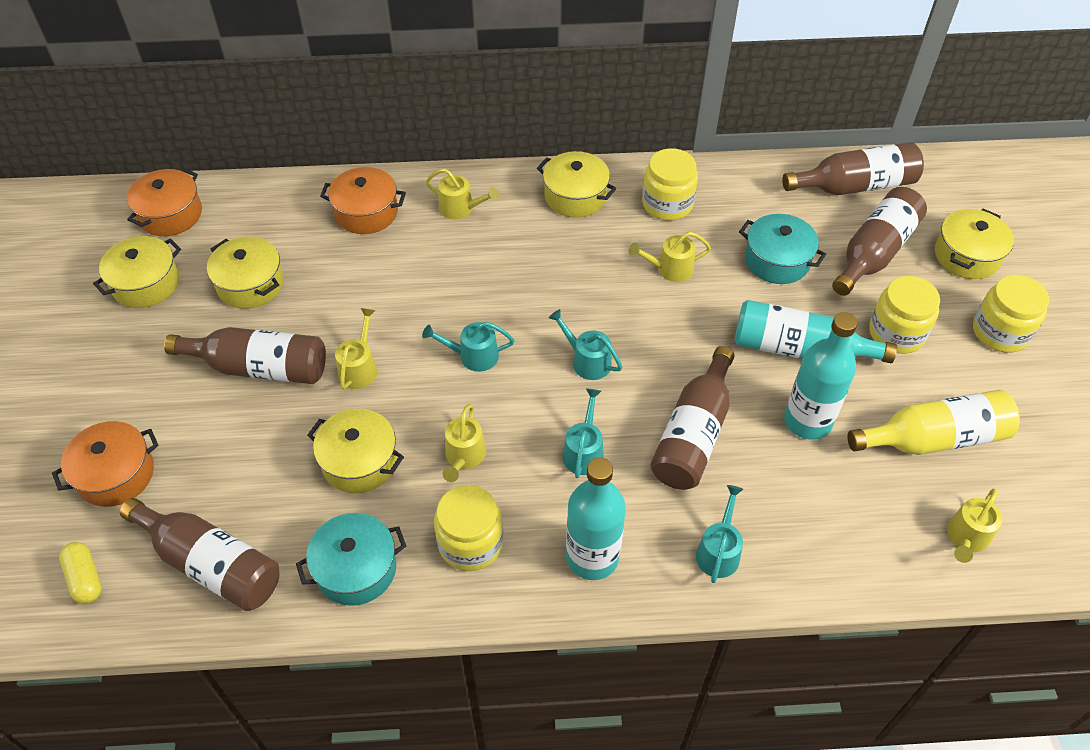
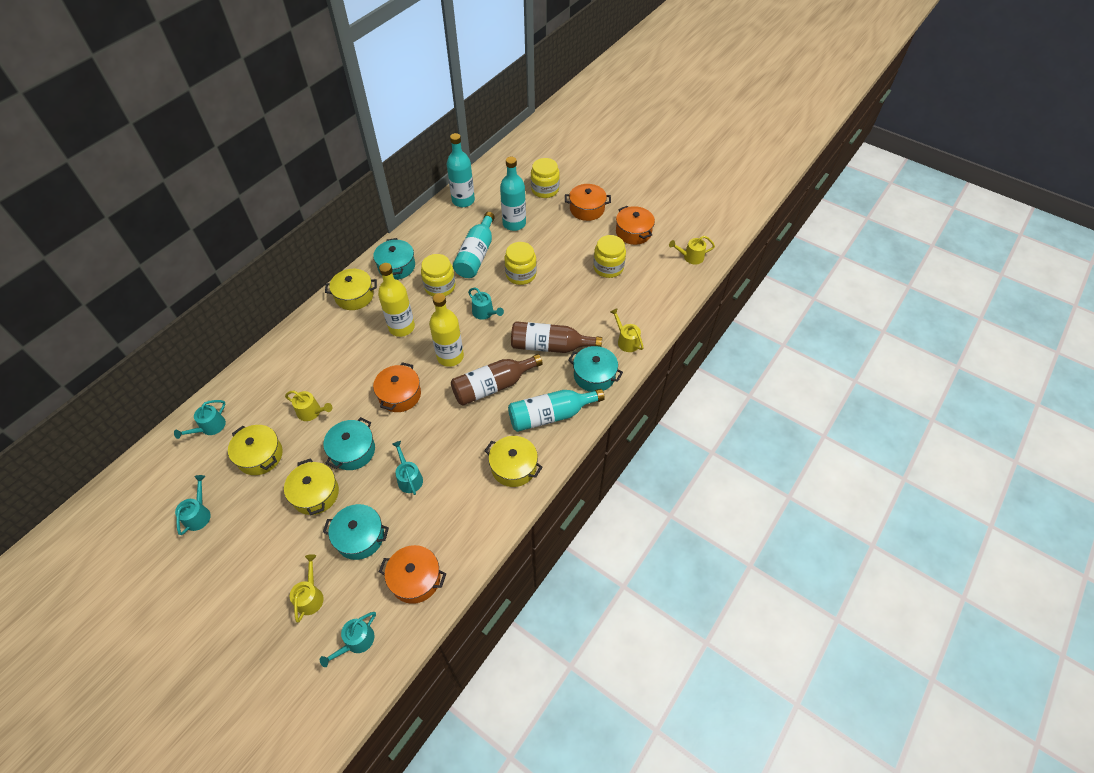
brown bottle: [120,498,280,611] [164,327,326,384] [650,346,735,490] [782,142,924,195] [832,187,927,296] = 5 -> [451,354,543,405] [511,321,602,353] = 2
orange pot: [52,421,159,507] [127,168,202,236] [320,167,406,234] = 3 -> [373,362,421,412] [379,545,446,604] [565,184,611,221] [616,206,655,245] = 4
turquoise bottle: [566,457,626,580] [734,300,897,363] [784,312,858,440] = 3 -> [447,133,475,207] [453,212,495,278] [500,157,526,231] [508,389,605,432] = 4
turquoise pot: [296,513,406,606] [739,214,826,284] = 2 -> [323,417,375,470] [323,504,389,560] [373,238,415,280] [568,346,623,392] = 4
turquoise watering can: [422,322,514,372] [549,309,622,380] [562,389,604,478] [696,485,743,583] = 4 -> [174,400,226,439] [175,475,211,535] [320,612,376,667] [392,441,423,495] [468,287,504,320] = 5
yellow bottle: [847,390,1020,455] = 1 -> [378,263,415,337] [429,293,464,367] = 2
yellow capsule: [59,542,102,604] = 1 -> none = 0
yellow pot: [93,236,181,308] [207,236,284,309] [307,409,404,493] [537,151,616,218] [935,209,1014,279] = 5 -> [228,425,283,475] [284,458,339,515] [325,269,377,310] [484,436,543,487] = 4
yellow watering can: [335,308,377,389] [426,168,499,219] [443,404,486,482] [628,232,711,282] [947,489,1002,563] = 5 -> [285,391,332,421] [290,554,324,622] [610,308,644,352] [669,236,715,264] = 4

